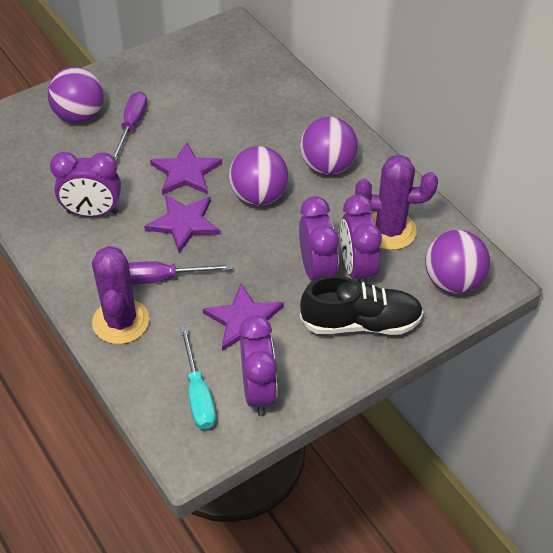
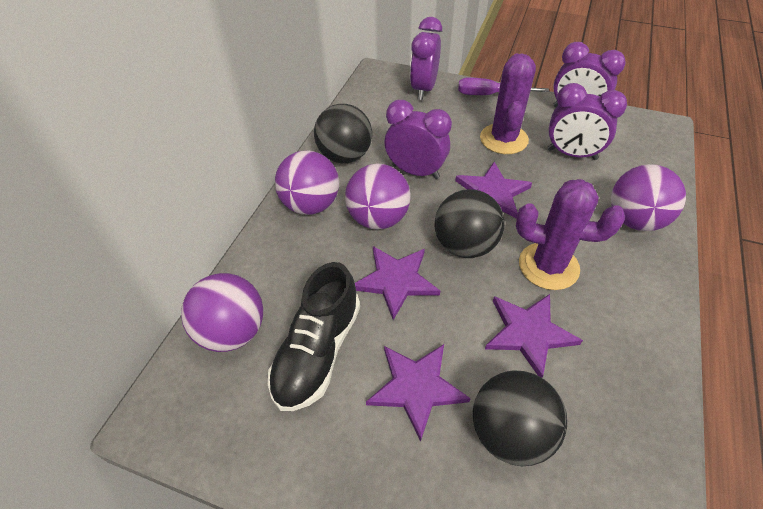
black ball: none = 0 -> [314,104,372,163] [434,189,504,258] [473,370,567,466] = 3
purple screwdriver: [113,92,147,161] [128,261,232,285] = 2 -> [458,77,549,95] = 1
purple star: [144,195,221,253] [150,142,222,195] [203,283,284,351] = 3 -> [355,246,440,320] [366,344,471,442] [455,162,532,219] [485,294,583,378] = 4
turquoise screwdriver: [180,327,216,430] = 1 -> none = 0

